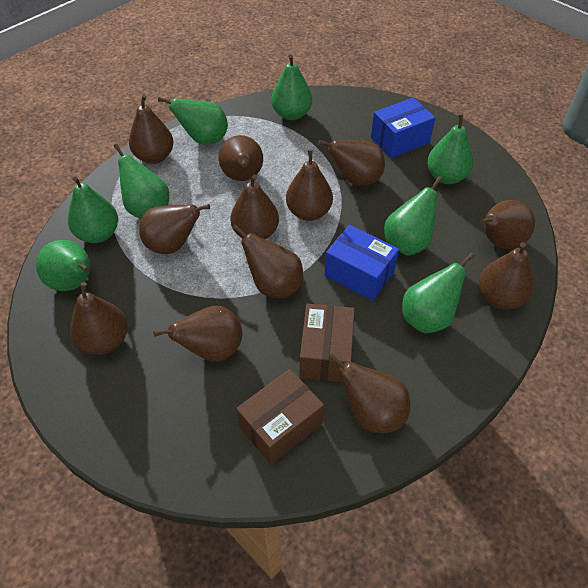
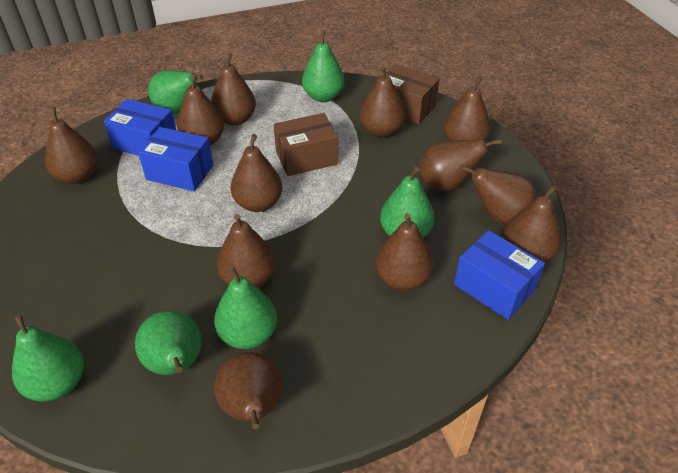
blue box: [325,225,399,301] [371,97,435,158] = 2 -> [104,99,176,156] [138,127,213,191] [454,230,545,320] = 3
green pear: [36,240,90,291] [68,176,118,243] [114,144,169,219] [158,97,228,145] [271,54,312,120] [384,176,442,256] [402,253,475,333] [427,114,473,184] = 8 -> [12,314,84,402] [135,310,202,375] [148,70,203,114] [214,266,277,349] [302,30,345,102] [380,167,434,238] = 6

